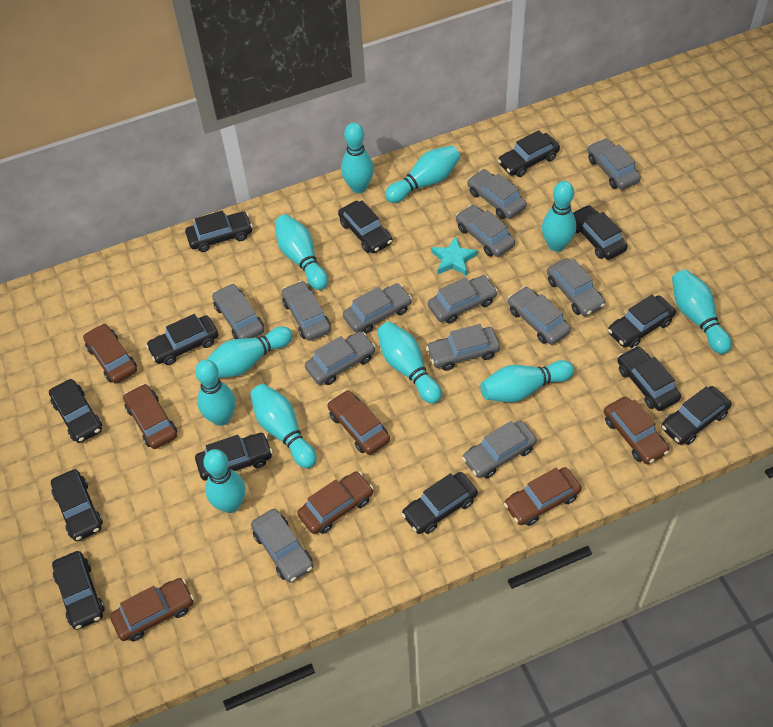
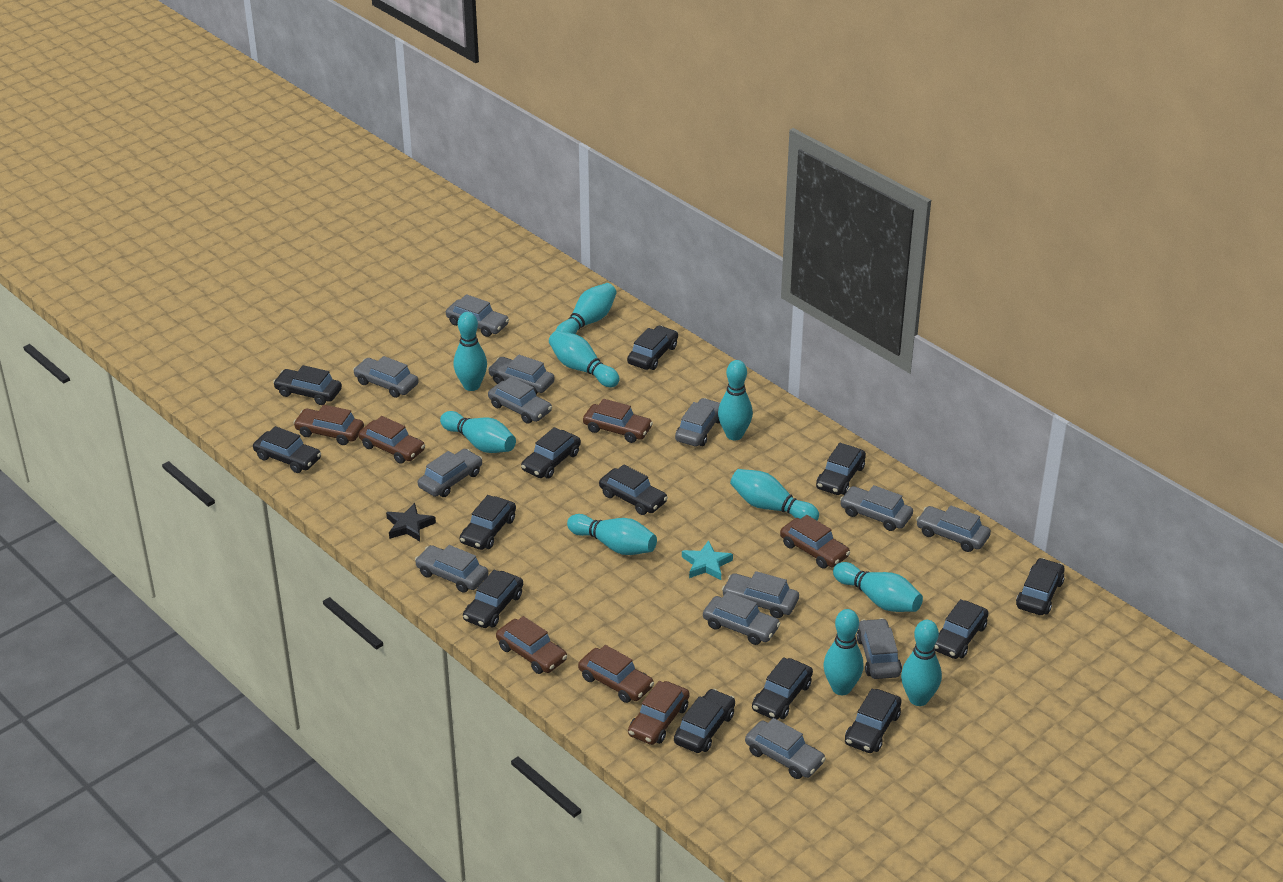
black star: none = 0 -> [386,503,436,541] = 1
turquoise bowling pin: [195,360,236,426] [203,449,245,513] [206,326,293,378] [250,384,317,468] [275,214,328,290] [341,122,374,193] [377,322,442,404] [385,145,460,203] [480,360,574,402] [542,181,576,252] [672,269,732,354] = 11 -> [440,411,516,453] [453,312,487,391] [549,330,620,388] [555,283,617,334] [567,514,657,555] [718,360,753,441] [730,469,819,520] [824,609,864,695] [833,562,923,612] [901,620,942,706] = 10

